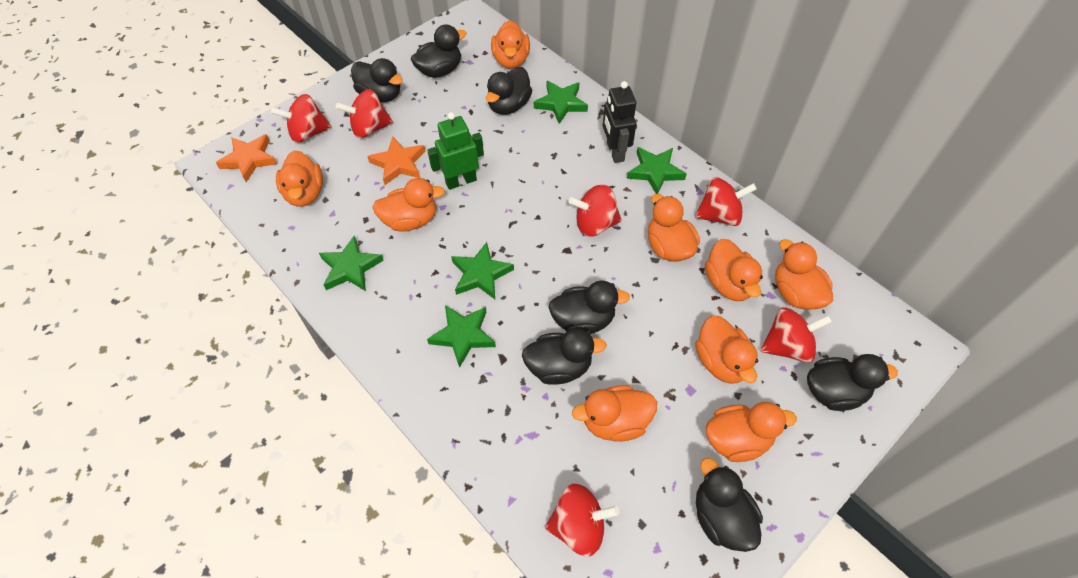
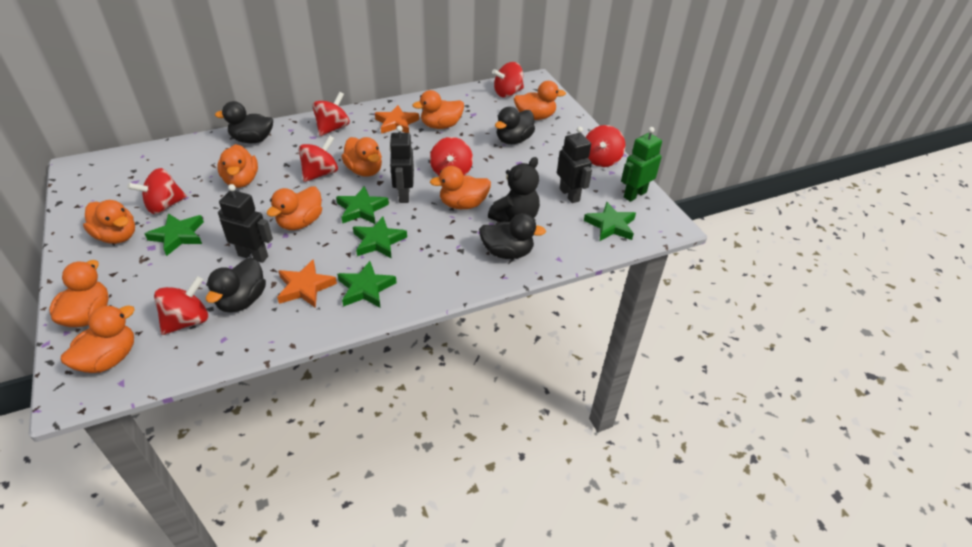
black duck: [351,58,403,102] [411,24,467,78] [486,67,532,115] [522,328,607,385] [548,280,630,334] [696,458,763,552] [807,354,898,411] = 7 -> [206,258,266,312] [215,101,273,143] [479,213,546,259] [495,107,535,144] = 4
black robot: [603,81,636,163] = 1 -> [218,184,273,263] [389,125,414,203] [557,127,592,203] = 3
black teddy bear: none = 0 -> [488,157,540,222] = 1
red spinning top: [271,94,332,143] [336,89,393,138] [545,484,619,557] [569,184,622,237] [695,177,757,226] [761,307,832,363] = 6 -> [127,168,187,214] [154,276,208,335] [299,136,338,182] [312,92,350,136] [430,137,473,176] [492,62,524,97] [586,125,625,167] = 7

